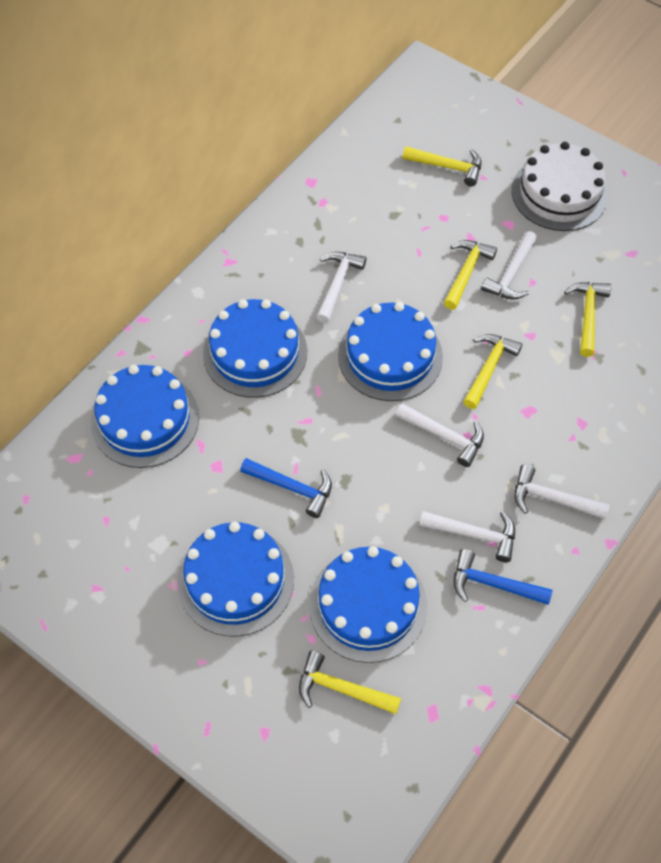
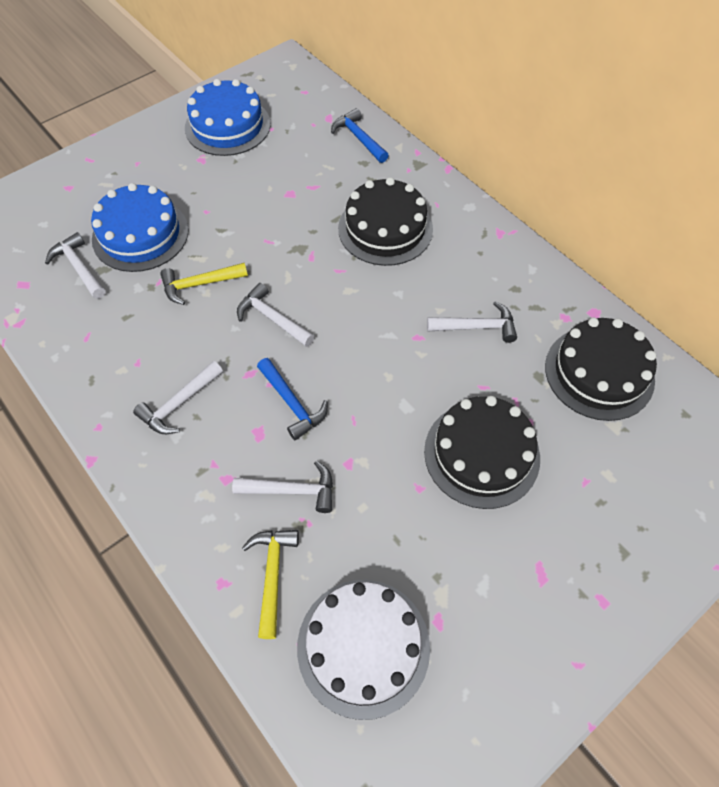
black cake: none = 0 -> [338,177,433,266] [424,396,540,509] [545,318,657,421] = 3
blue cake: [91,365,199,468] [177,522,294,636] [203,299,307,398] [309,546,427,663] [338,302,443,401] = 5 -> [91,183,189,272] [185,79,271,156] = 2
yellow hammer: [299,650,401,714] [402,146,481,186] [444,240,497,310] [463,334,522,409] [564,282,611,357] = 5 -> [160,263,248,305] [242,530,299,639] = 2

